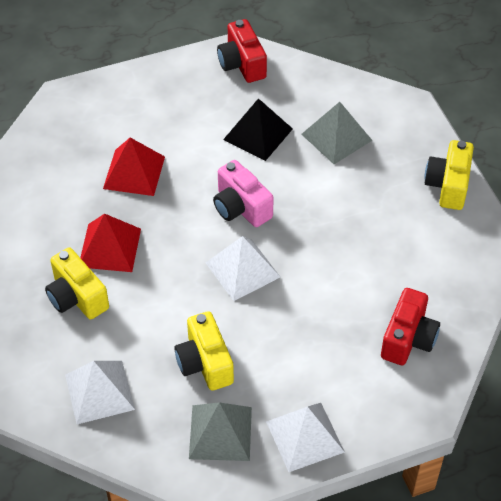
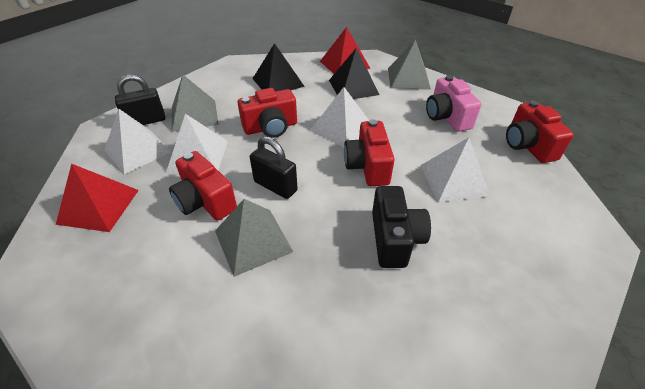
black camera: none = 0 -> [372,186,431,268] = 1
black padlock: none = 0 -> [115,74,166,125] [250,136,298,199] = 2
black pyramid: [223,98,293,161] = 1 -> [252,43,305,91] [329,48,379,99] = 2
grey pyramid: [189,402,252,461] [301,102,373,164] = 2 -> [172,74,218,132] [215,199,293,277] [388,40,431,90] = 3
red camera: [217,19,267,83] [381,288,440,365] = 2 -> [169,151,237,221] [238,88,297,138] [344,119,395,186] [506,101,574,163] = 4
white pyramid: [65,361,135,424] [206,236,280,301] [266,403,345,472] = 3 -> [104,109,171,174] [166,114,228,173] [310,87,369,147] [420,138,490,202] = 4
yellow camera: [45,247,109,320] [174,311,234,390] [424,140,474,210] = 3 -> none = 0

